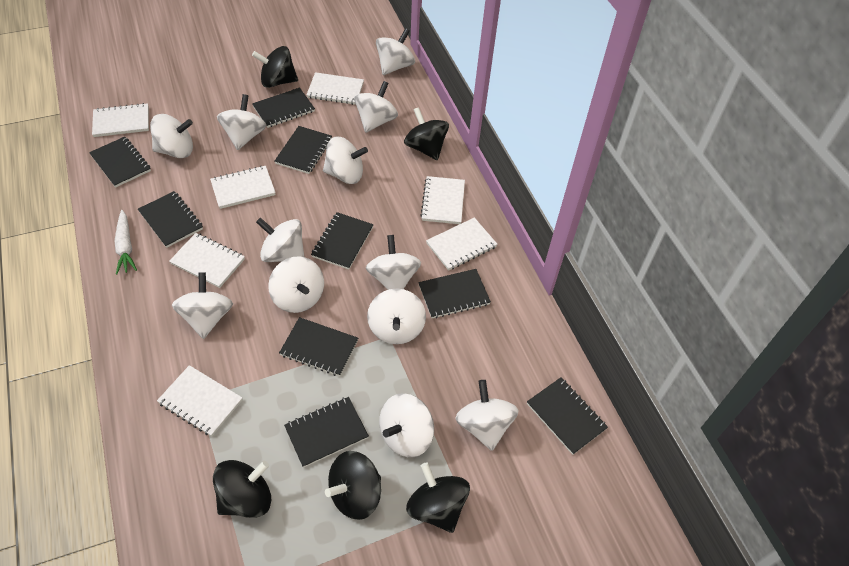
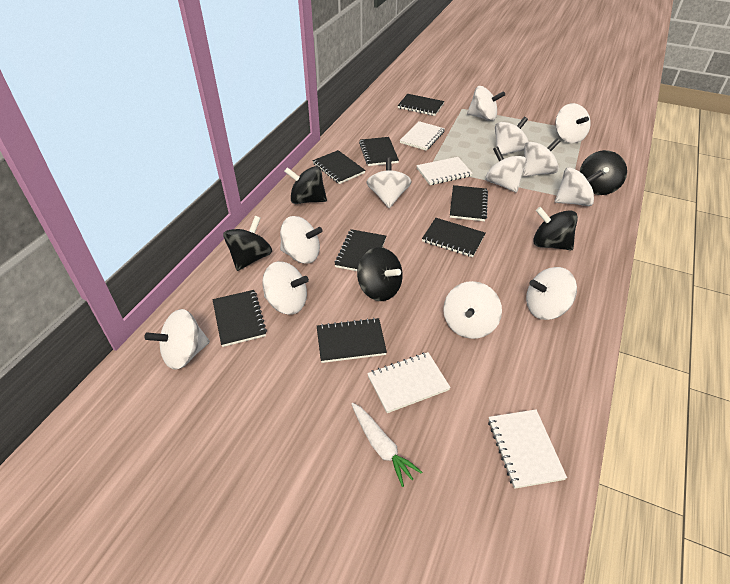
black notebook: [89,137,151,188] [138,191,203,248] [252,87,315,128] [275,126,332,174] [279,317,358,376] [284,397,369,468] [311,212,373,270] [418,269,491,318] [527,378,608,455] = 9 -> [212,290,267,347] [313,150,365,184] [317,318,387,363] [335,229,386,271] [359,137,399,166] [398,94,444,116] [422,218,485,257] [450,185,488,221] = 8
white notebook: [92,103,149,137] [157,365,243,436] [169,233,245,288] [210,166,276,209] [306,72,364,105] [420,176,465,224] [426,217,498,271] = 7 -> [367,352,451,413] [400,121,445,151] [416,157,473,185] [488,409,567,489] = 4

